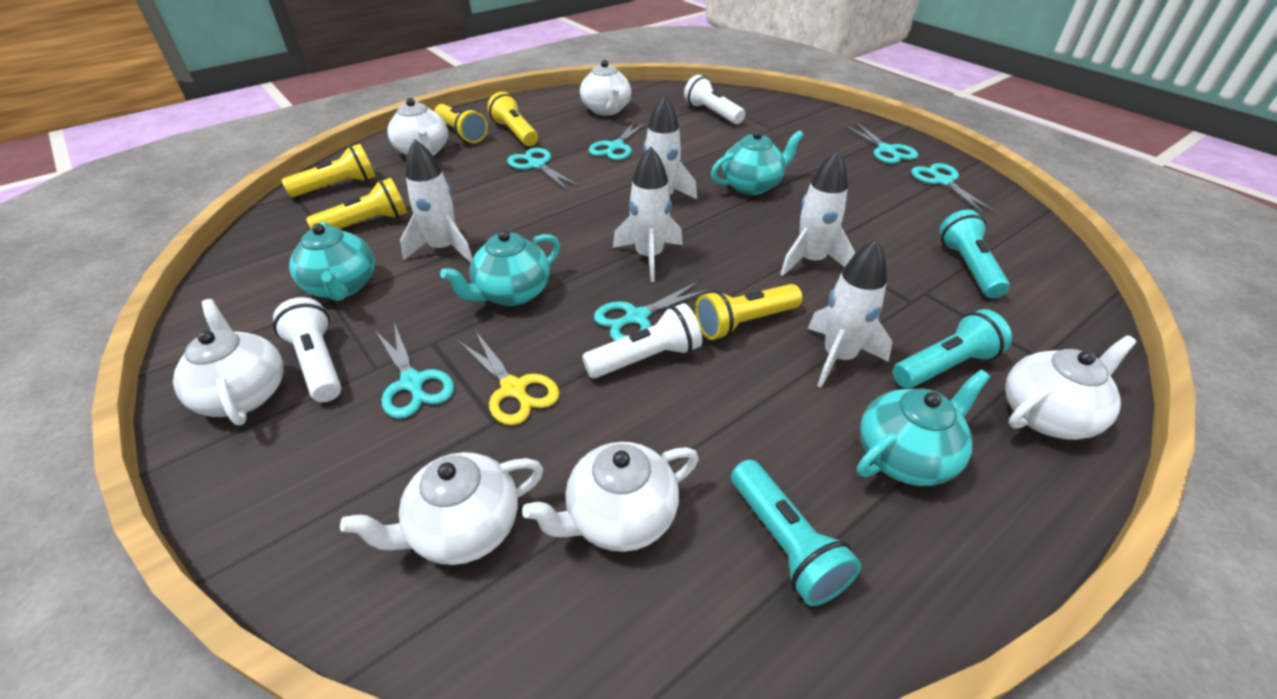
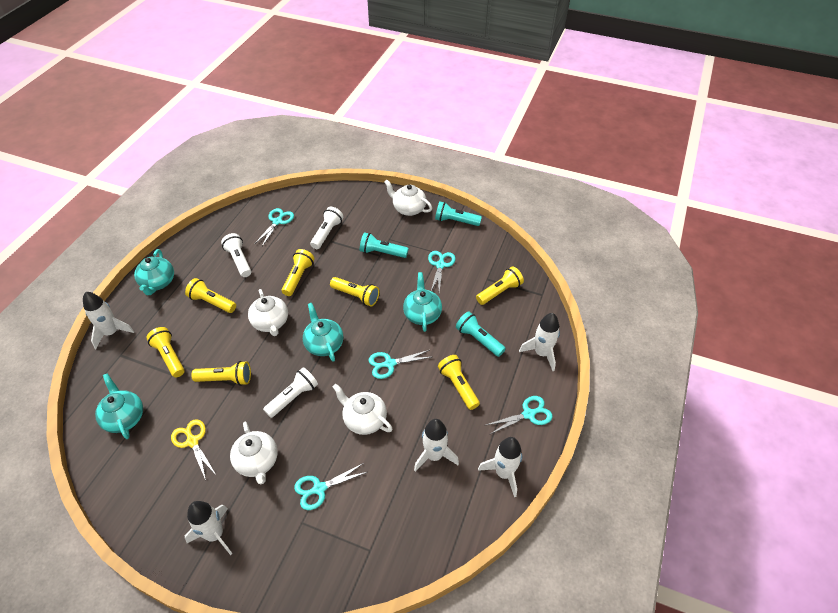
turquoise scissors: [375,323,454,419] [507,148,579,190] [589,121,647,160] [594,281,711,341] [845,122,918,164] [911,163,996,214] = 6 -> [256,208,294,246] [294,463,367,510] [368,350,431,379] [428,251,456,292] [486,396,553,435] = 5
white teapot: [173,299,284,425] [340,452,543,565] [388,98,448,156] [522,442,699,552] [580,60,631,115] [1005,335,1137,440] = 6 -> [230,422,278,484] [248,289,288,336] [332,384,393,435] [384,179,432,216] = 4
yellow flashlight: [281,144,376,197] [306,178,407,229] [434,104,488,143] [487,92,538,146] [695,284,803,340] = 5 -> [147,327,185,377] [185,278,236,313] [191,361,251,386] [282,249,314,296] [330,277,379,307] [438,355,480,410] [476,266,524,305] = 7

